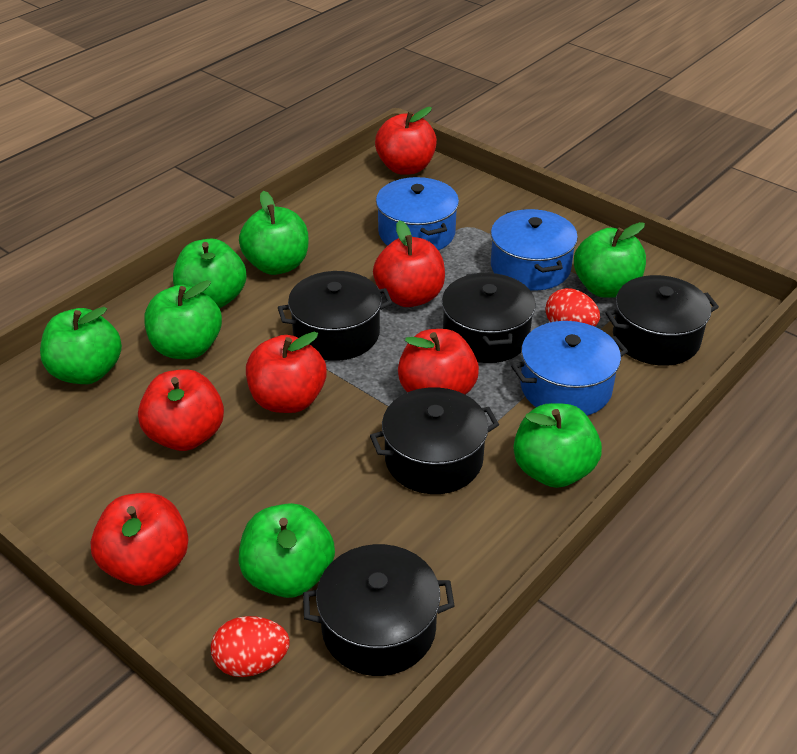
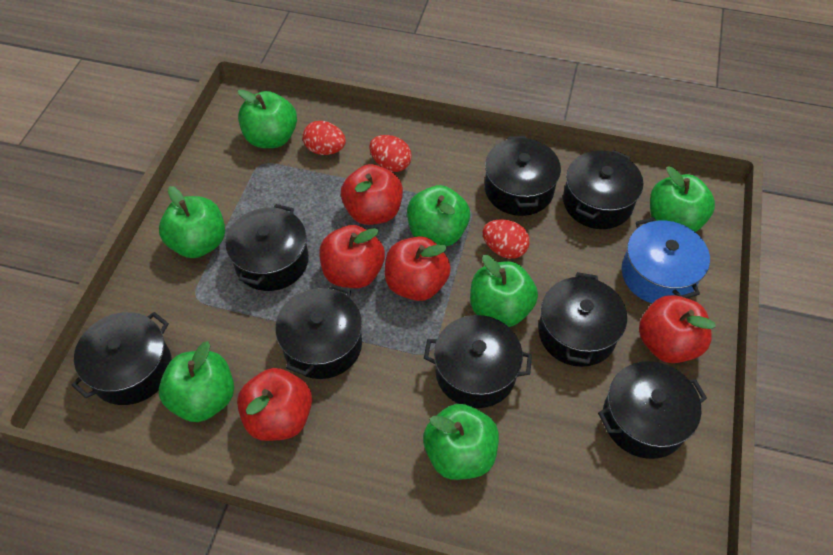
black pot: [278,271,392,361] [303,544,455,676] [370,387,499,494] [442,272,536,363] [605,275,719,366] = 5 -> [71,312,172,405] [225,204,309,291] [275,284,362,379] [424,315,532,408] [485,136,561,216] [538,272,627,367] [563,150,643,229] [598,361,707,459] = 8
blue pot: [376,177,459,251] [491,209,578,291] [511,321,628,416] = 3 -> [622,217,710,303] = 1
red apple: [91,493,189,586] [138,369,224,451] [246,332,327,413] [373,220,445,307] [375,107,437,175] [398,329,479,395] = 6 -> [237,368,312,441] [319,225,385,288] [341,164,403,225] [385,236,451,301] [639,295,716,363] = 5
red egg: [211,616,290,677] [545,288,600,327] = 2 -> [303,121,346,155] [369,135,412,172] [482,219,530,259] = 3

